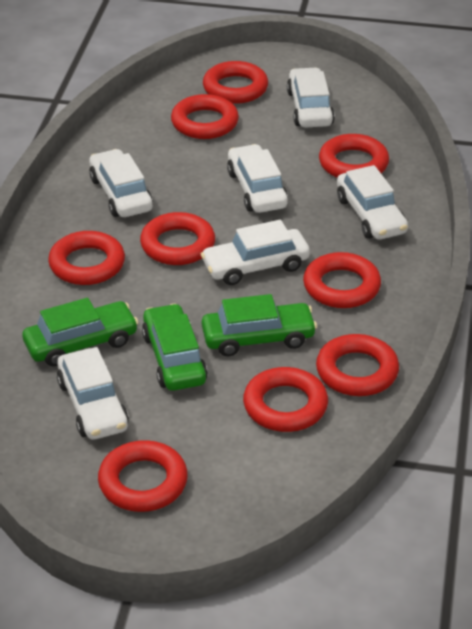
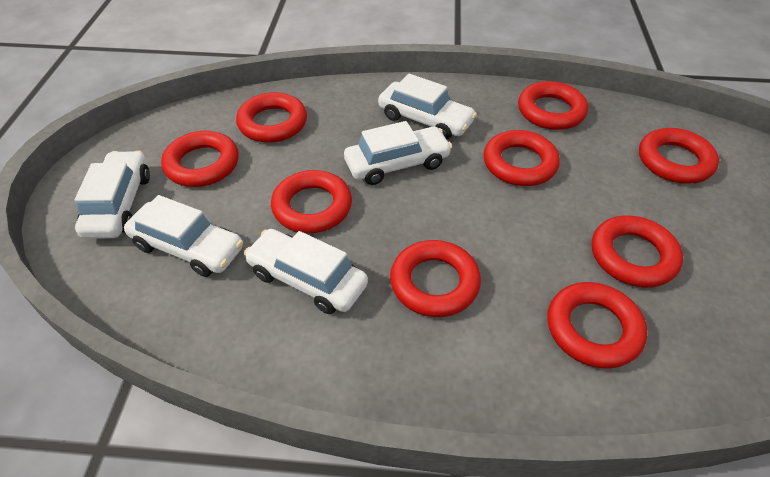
green car: [22,298,139,367] [142,303,208,391] [202,294,317,356] = 3 -> none = 0
white car: [57,347,129,440] [89,149,153,217] [201,220,310,285] [227,144,288,213] [287,67,335,128] [337,165,408,240] = 6 -> [75,151,150,239] [124,195,243,277] [244,229,368,314] [344,121,452,185] [378,73,477,140] = 5

